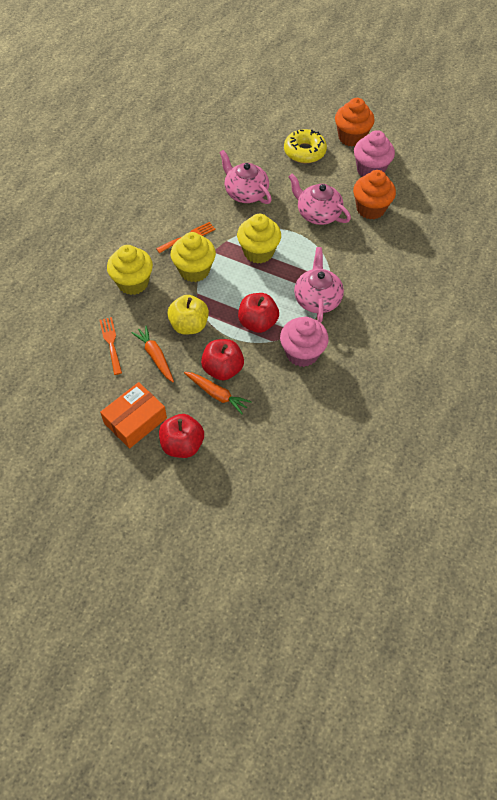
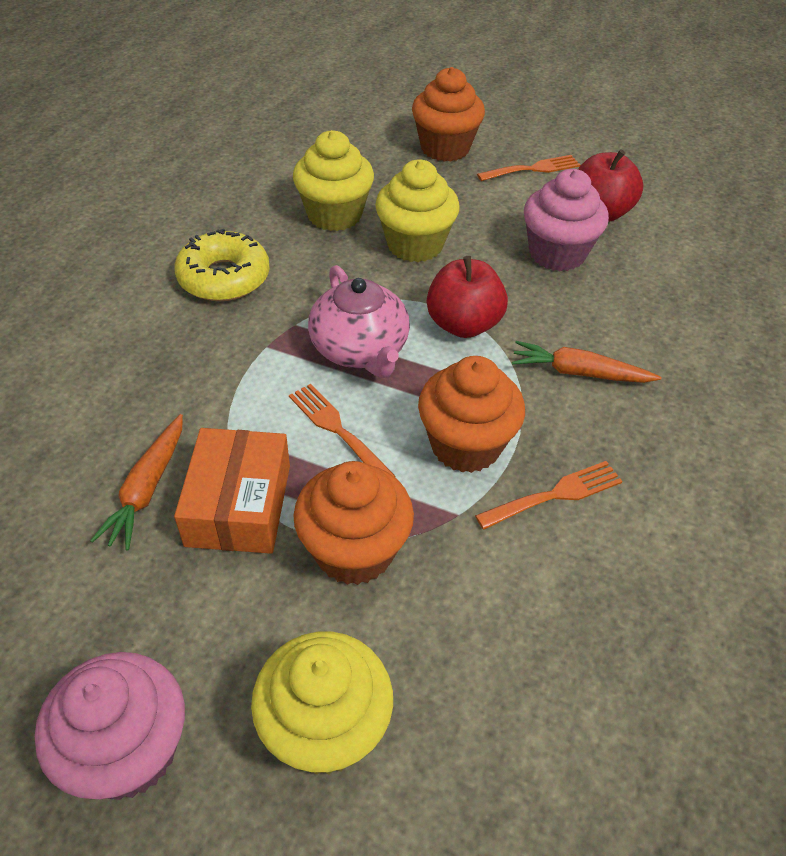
orange cupcake: [335,98,375,147] [353,170,396,219] = 2 -> [293,461,414,585] [412,67,485,162] [418,356,525,473] = 3
orange fork: [100,317,122,375] [156,222,215,253] = 2 -> [289,384,396,477] [475,461,623,530] [477,155,580,181] = 3
pink teapot: [219,150,272,204] [289,173,351,225] [294,247,344,323] = 3 -> [308,265,410,378] = 1
red apple: [159,414,204,458] [201,339,244,380] [238,293,279,333] = 3 -> [427,256,508,338] [578,149,644,222] = 2
yellow apple: [167,295,209,335] = 1 -> none = 0

